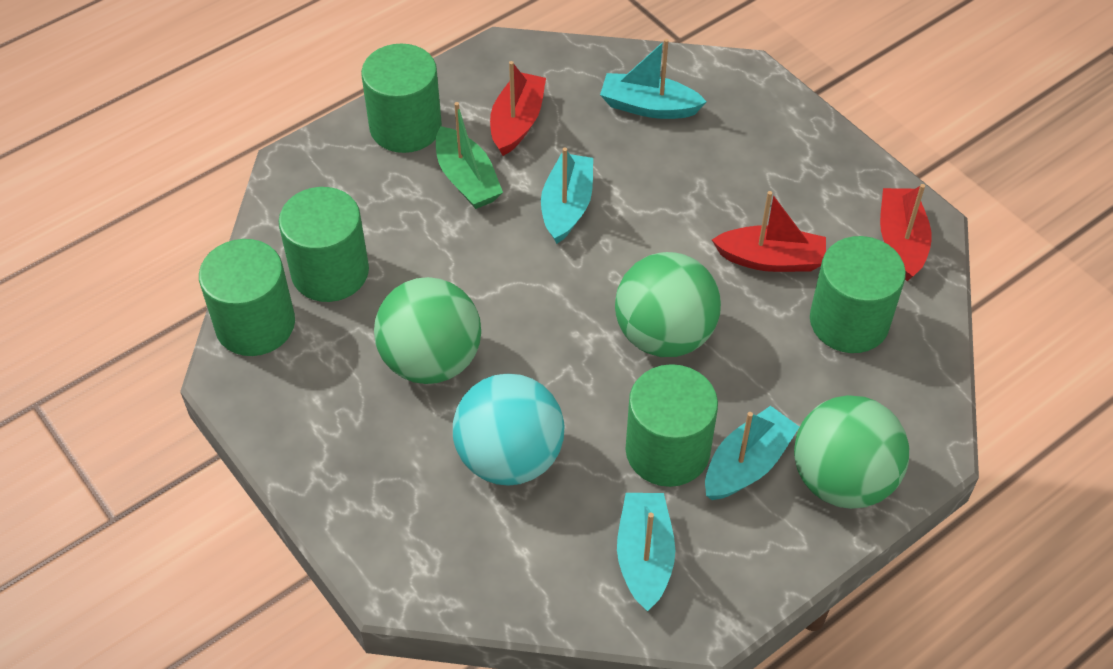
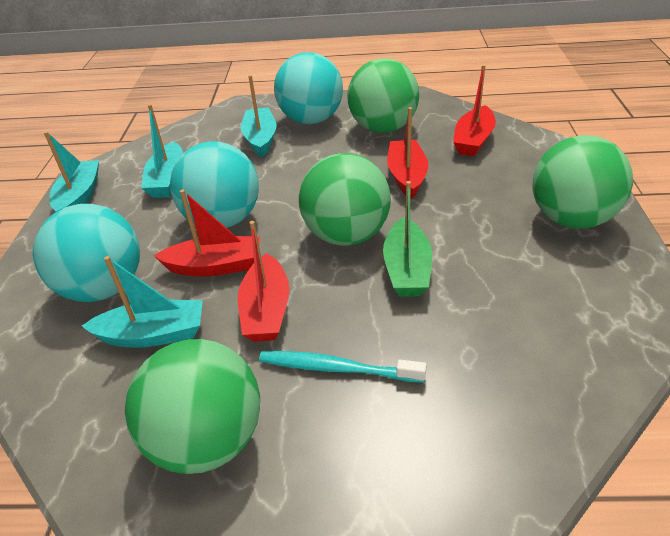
green ball: [374,277,481,384] [615,252,721,357] [794,395,909,509] = 3 -> [125,339,260,474] [299,153,391,246] [347,58,419,133] [533,135,633,229] = 4
green cylinder: [199,239,295,356] [279,187,369,302] [361,43,442,153] [625,364,718,487] [810,236,906,353] = 5 -> none = 0
red boat: [490,61,546,156] [712,191,826,272] [880,184,932,281] = 3 -> [154,190,260,277] [238,221,289,342] [387,107,428,199] [453,65,496,156] = 4
turquoise ball: [453,374,565,486] = 1 -> [33,204,140,302] [170,142,259,228] [274,52,343,124] = 3
turquoise toothbrush: none = 0 -> [259,351,427,383] = 1

